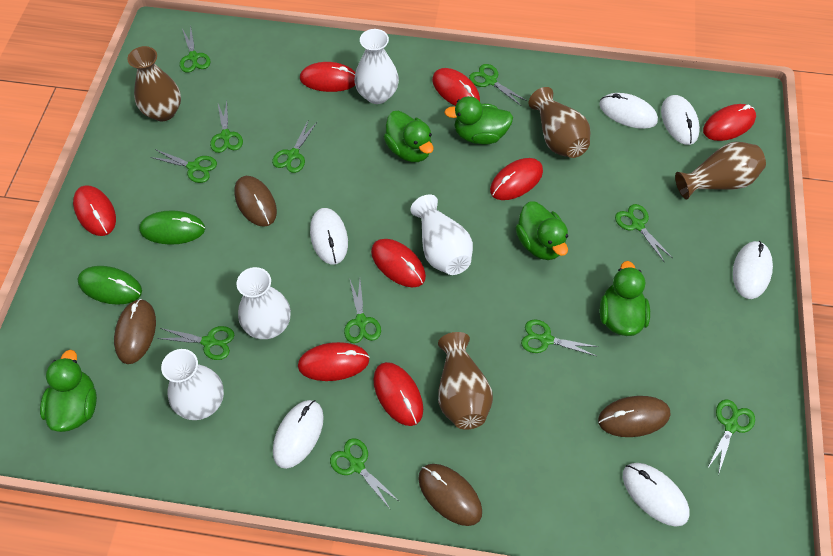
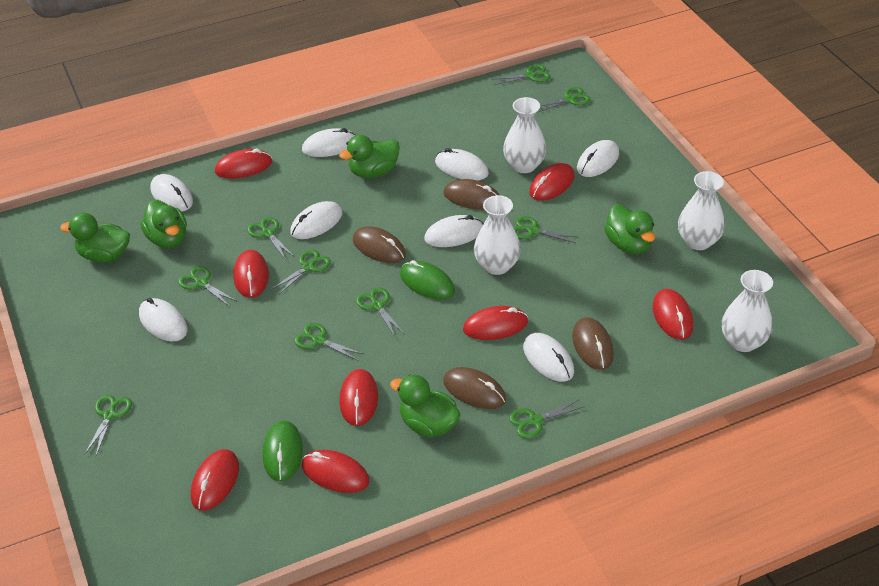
brown vase: [127,46,181,121] [438,332,493,430] [529,87,590,158] [675,142,766,199] = 4 -> none = 0
green scissors: [150,149,217,183] [157,326,234,360] [180,26,210,73] [210,101,243,153] [272,119,317,173] [330,438,400,510] [344,280,381,343] [469,64,527,106] [521,320,599,356] [615,204,672,263] [707,399,755,475] = 11 -> [85,395,132,456] [178,266,238,307] [247,217,295,260] [271,250,331,294] [294,323,363,361] [356,287,404,337] [491,64,551,85] [509,399,585,438] [514,216,579,243] [536,87,591,113] = 10
white mouse: [273,400,324,469] [310,208,348,264] [599,93,658,129] [623,463,690,527] [661,95,700,145] [733,241,773,299] = 6 -> [139,298,187,342] [150,174,193,211] [290,201,343,239] [302,128,356,157] [424,215,483,247] [435,148,489,181] [523,333,574,382] [577,140,619,177] = 8

